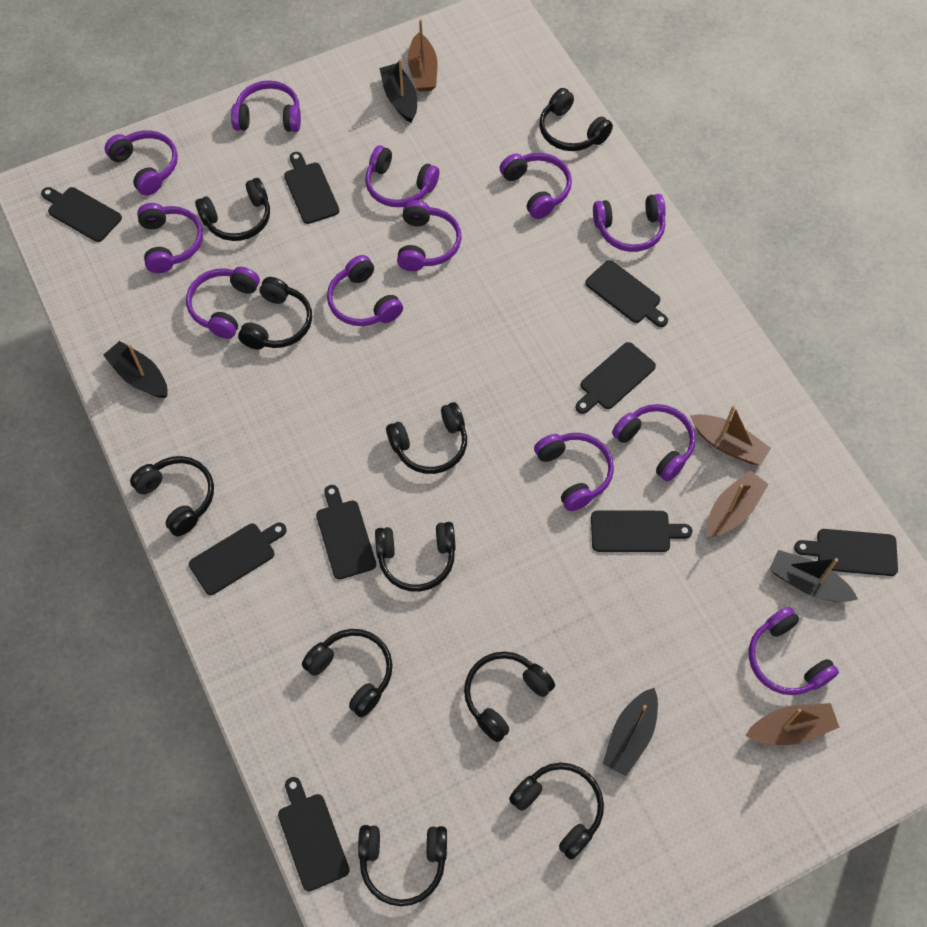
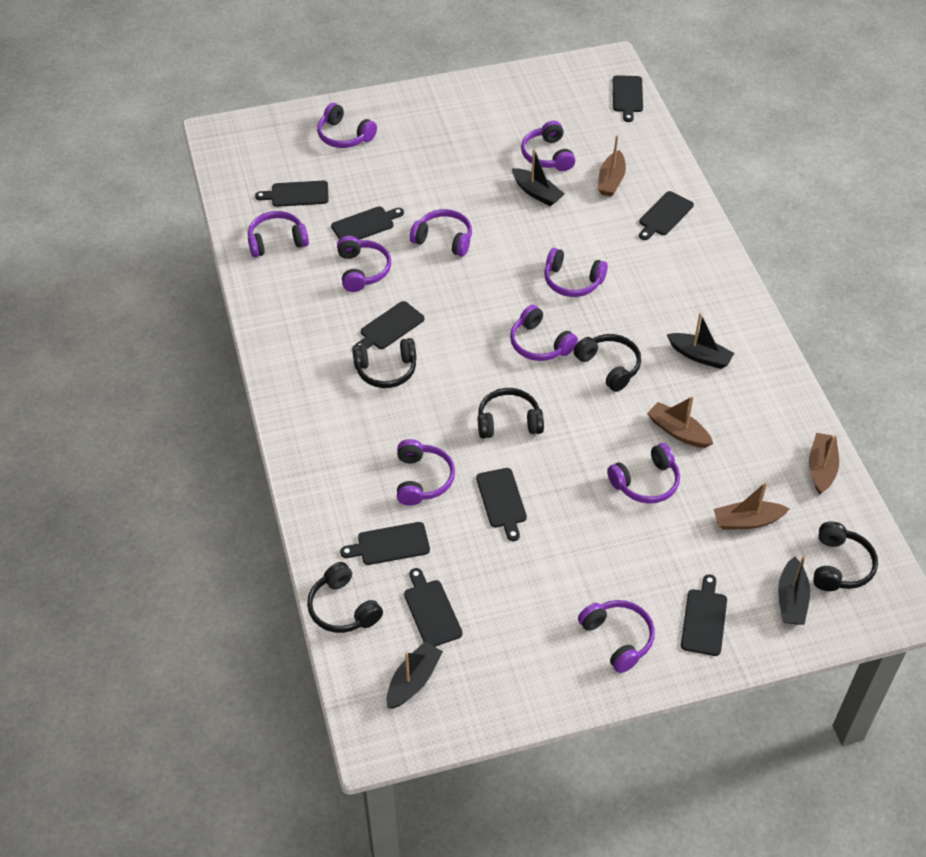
black headphones: [130,456,214,536] [195,178,270,241] [238,277,312,349] [302,629,393,717] [358,825,447,906] [375,522,456,592] [386,402,467,474] [464,652,555,742] [509,763,604,860] [539,88,613,151] = 10 -> [307,562,383,633] [352,338,416,388] [478,388,544,439] [573,334,641,392] [813,522,878,591] = 5
purple headphones: [105,130,178,196] [137,203,203,273] [186,267,260,339] [231,80,301,132] [327,255,403,326] [365,145,439,207] [397,200,462,271] [500,153,572,219] [534,433,614,511] [593,194,666,252] [612,404,696,482] [749,607,839,695] = 12 -> [248,211,309,257] [317,103,377,148] [337,236,391,292] [397,439,455,506] [410,209,472,257] [510,305,578,361] [521,121,575,171] [544,248,608,297] [578,600,655,673] [607,443,680,504] = 10

